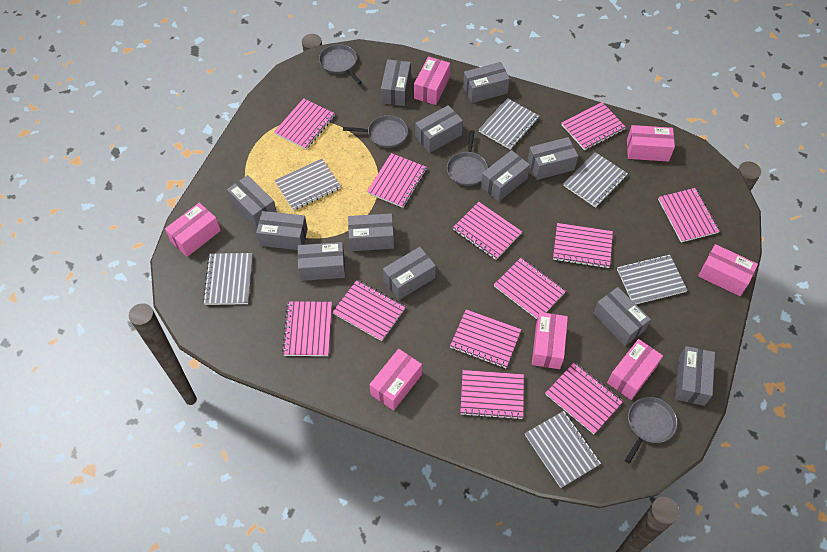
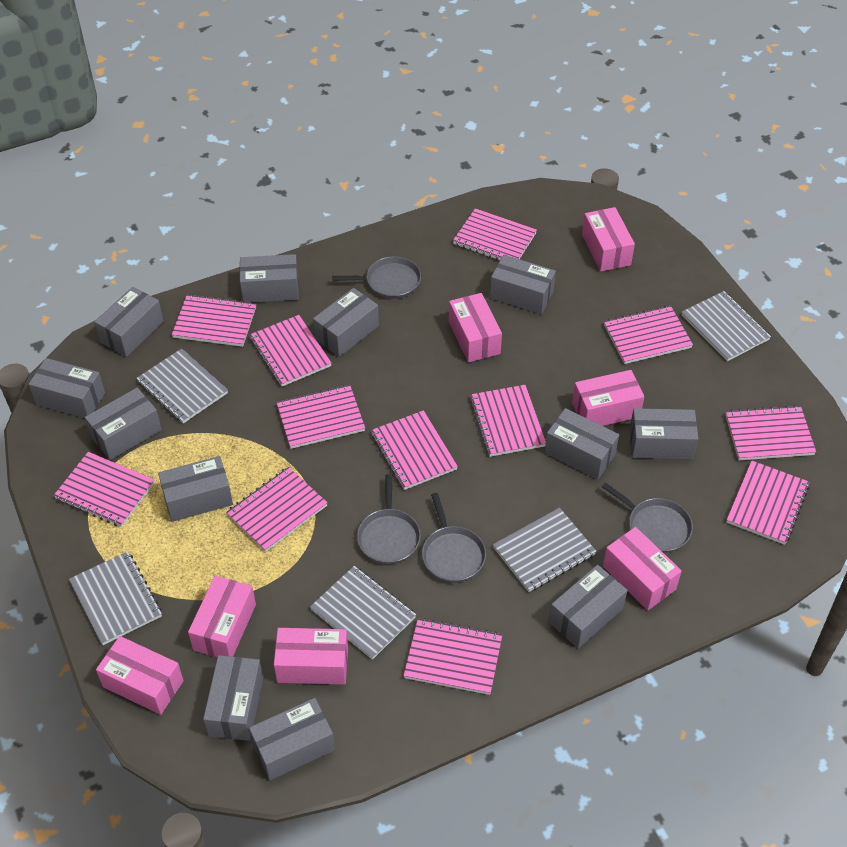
grey notebook: [203,253,252,305] [275,159,341,210] [479,98,539,150] [525,411,601,488] [564,152,628,208] [617,254,688,304] = 6 -> [69,551,162,645] [136,348,228,423] [310,566,416,660] [493,508,597,592] [682,291,771,361] = 5

